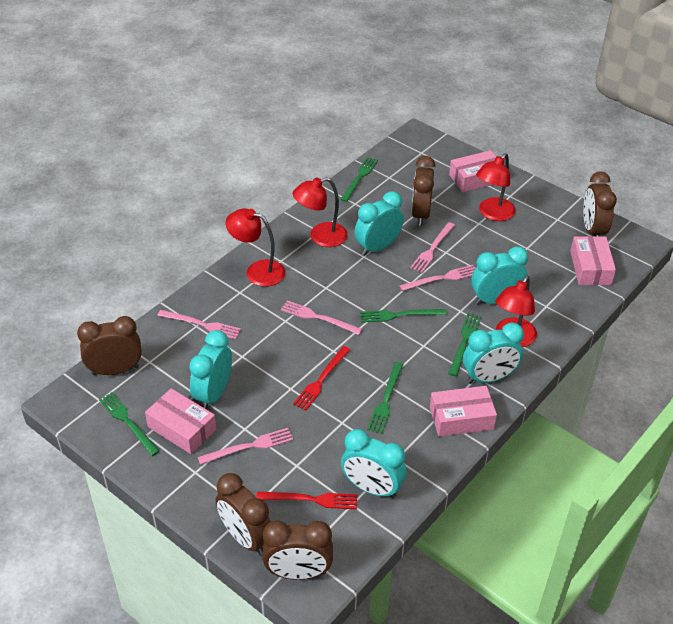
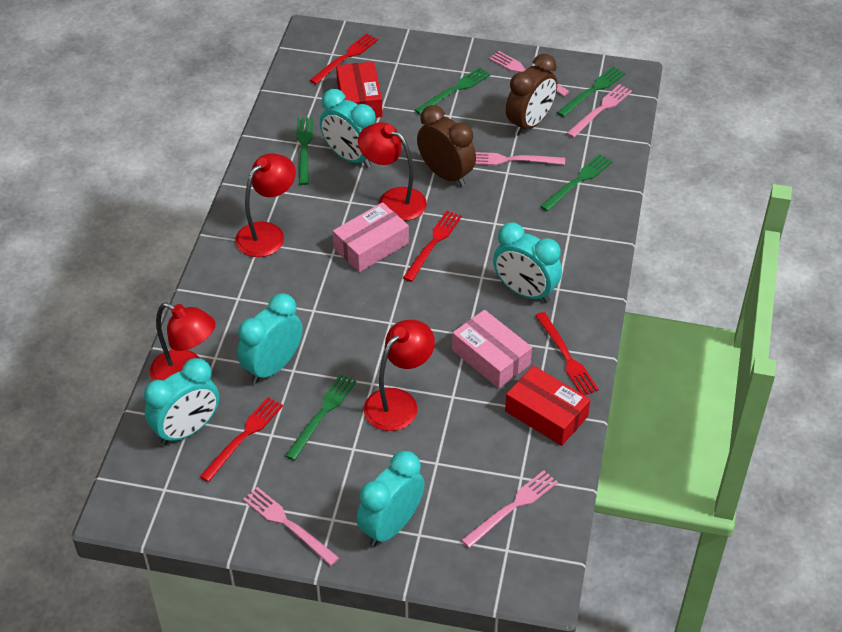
brown clock: [77,316,142,375] [216,473,271,555] [262,520,333,580] [411,156,436,226] [583,171,617,236] = 5 -> [417,105,476,187] [506,54,557,136] = 2
pink box: [145,388,216,454] [430,386,497,437] [449,150,496,192] [570,236,616,285] = 4 -> [333,202,409,272] [452,310,532,388] = 2
red box: none = 0 -> [336,62,383,118] [505,366,590,446] = 2
red fork: [256,492,357,509] [293,346,350,411] = 2 -> [199,397,283,482] [310,33,378,84] [403,211,462,282] [535,312,599,396] = 4

